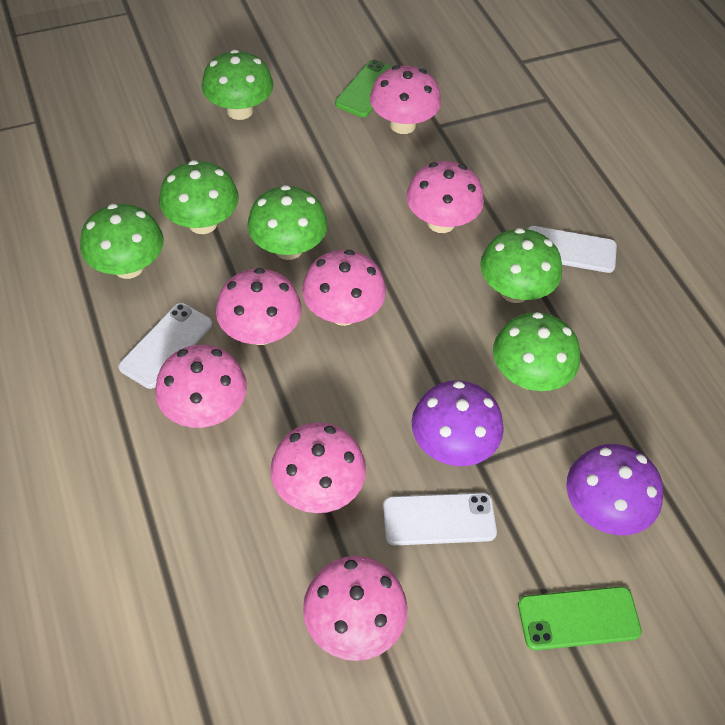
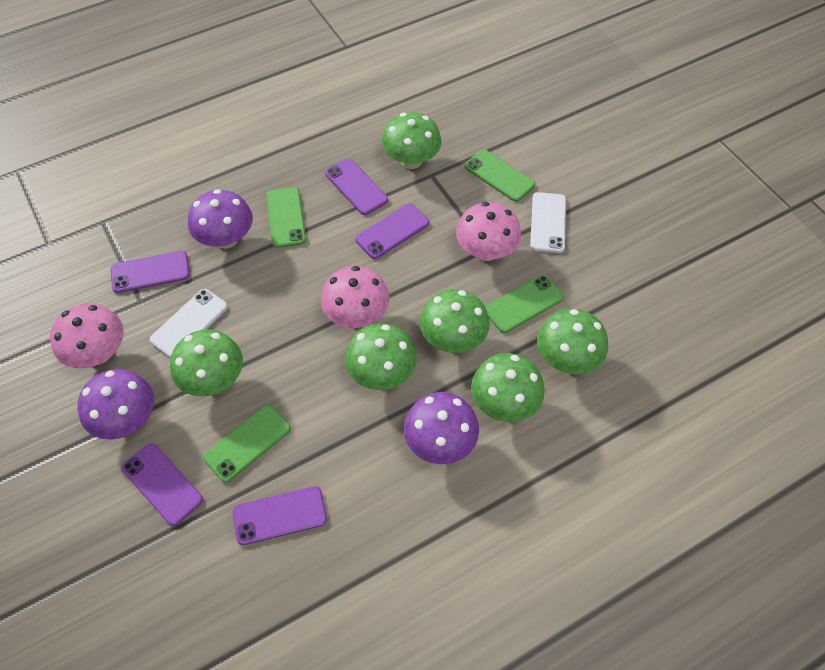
green phone: [335,59,393,117] [518,586,642,650] = 2 -> [203,405,291,483] [266,187,306,248] [465,149,535,202] [485,275,564,333] = 4
pink mushroom: [155,345,247,428] [216,268,302,345] [270,422,366,513] [302,250,386,326] [303,556,407,661] [370,65,441,134] [406,161,484,233] = 7 -> [50,303,124,369] [321,266,389,328] [456,202,521,261] = 3
purple mushroom: [412,381,504,466] [566,444,663,535] = 2 -> [77,369,154,440] [188,189,253,249] [404,392,479,464] = 3
purple phone: none = 0 -> [111,251,190,293] [122,443,203,526] [233,486,327,545] [325,159,388,215] [355,203,430,259] = 5
white phone: [118,303,212,389] [383,493,497,545] [528,226,617,273] = 3 -> [150,289,228,358] [530,192,566,253] = 2

